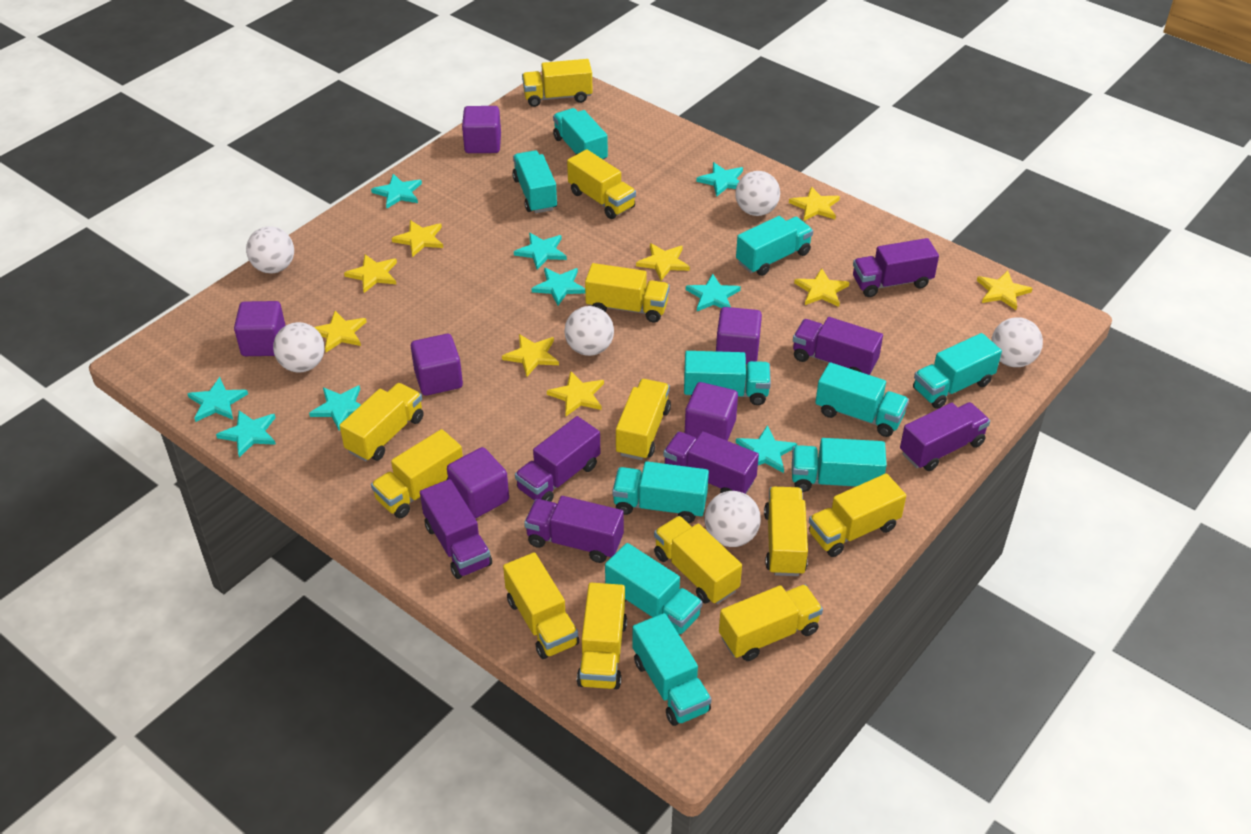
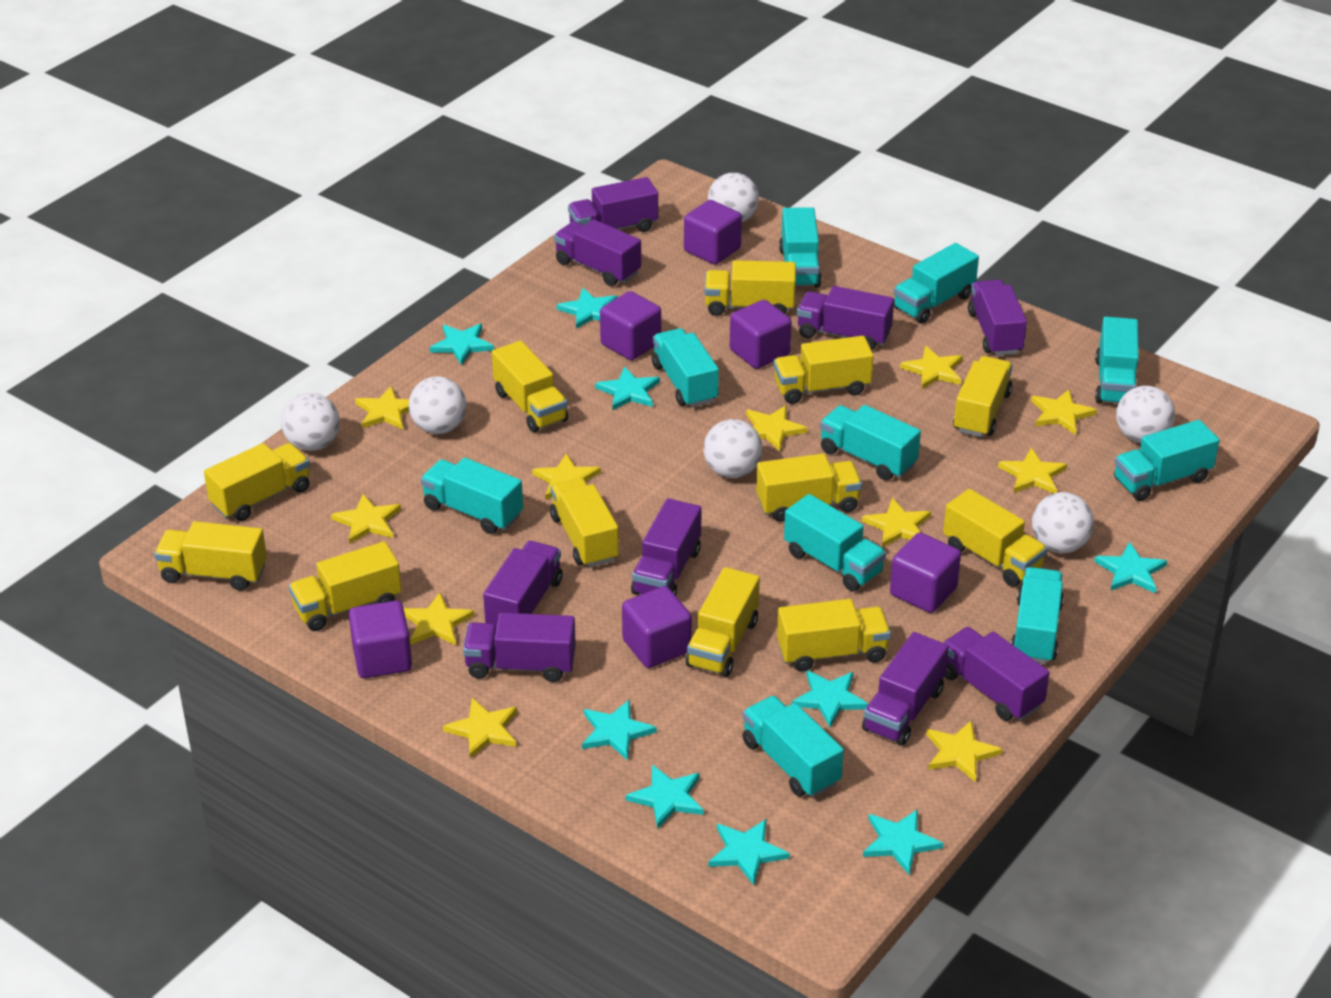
purple truck: [420,479,492,579] [515,416,600,502] [524,496,624,563] [663,431,759,494] [793,317,883,375] [853,238,939,297] [900,402,990,471] = 7 -> [463,613,576,682] [483,541,563,626] [554,219,641,286] [568,177,658,232] [631,498,702,596] [797,286,894,350] [862,632,949,746] [943,627,1050,721] [968,280,1027,356] = 9
yellow star: [314,311,367,352] [344,254,397,293] [392,220,443,257] [502,334,559,377] [547,371,604,416] [636,243,690,281] [789,186,840,221] [794,268,850,307] [977,271,1033,310] = 9 -> [331,494,401,544] [355,386,409,430] [404,593,474,645] [443,698,517,759] [532,453,601,500] [746,405,808,451] [862,498,931,547] [900,346,963,389] [926,720,1002,782] [998,448,1067,493] [1031,389,1097,435] = 11

